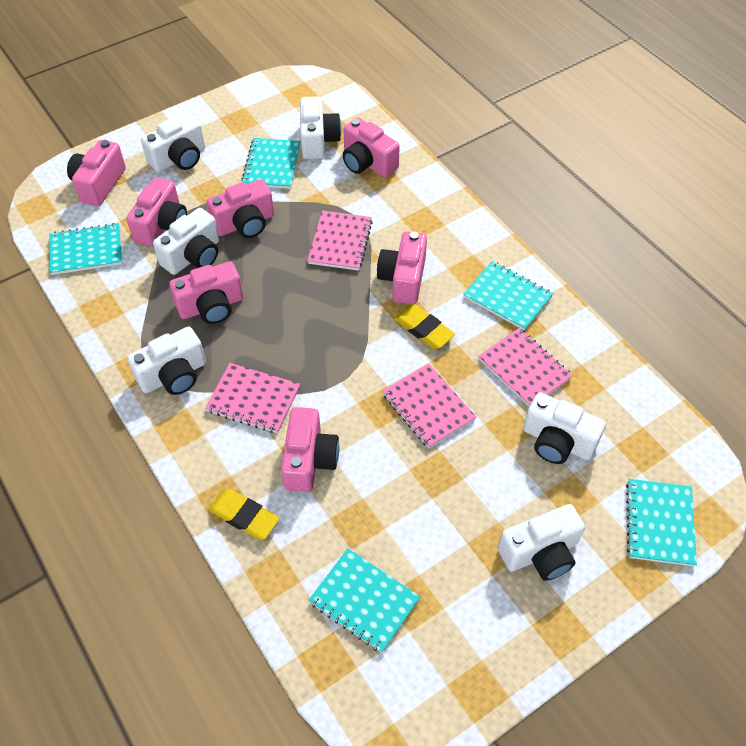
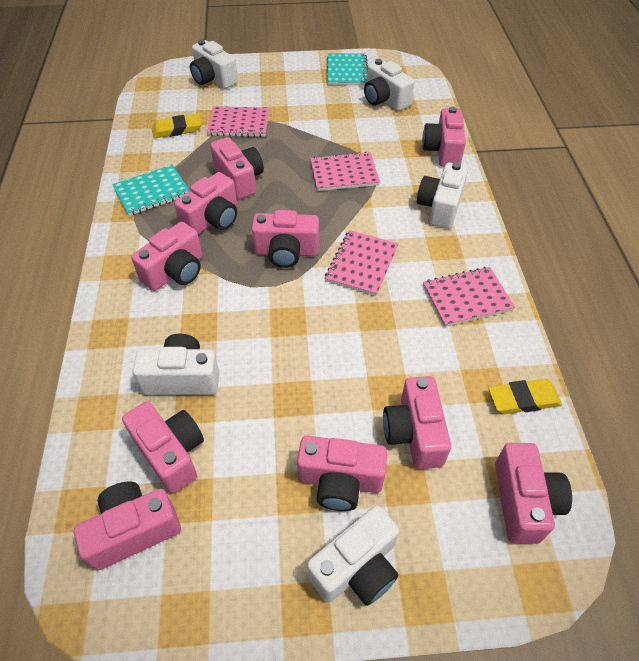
pink camera: [67,140,126,206] [126,177,187,246] [169,261,243,324] [206,179,274,238] [281,407,339,492] [342,118,400,177] [377,231,427,304] = 7 -> [74,481,181,571] [122,401,204,494] [131,222,202,291] [174,172,237,234] [210,137,264,199] [252,210,319,268] [297,436,387,511] [383,376,451,469] [422,107,466,167] [495,443,572,544] = 10
turquoise notebook: [50,223,122,275] [241,138,301,189] [308,549,420,653] [463,261,553,330] [626,479,697,566] = 5 -> [112,164,189,216] [327,53,368,85] = 2
white camera: [127,327,206,395] [141,114,205,172] [153,208,219,275] [300,96,341,159] [498,504,585,581] [523,392,606,464] = 6 -> [133,333,220,395] [190,40,238,89] [307,506,399,606] [364,59,414,111] [417,162,468,229] = 5

